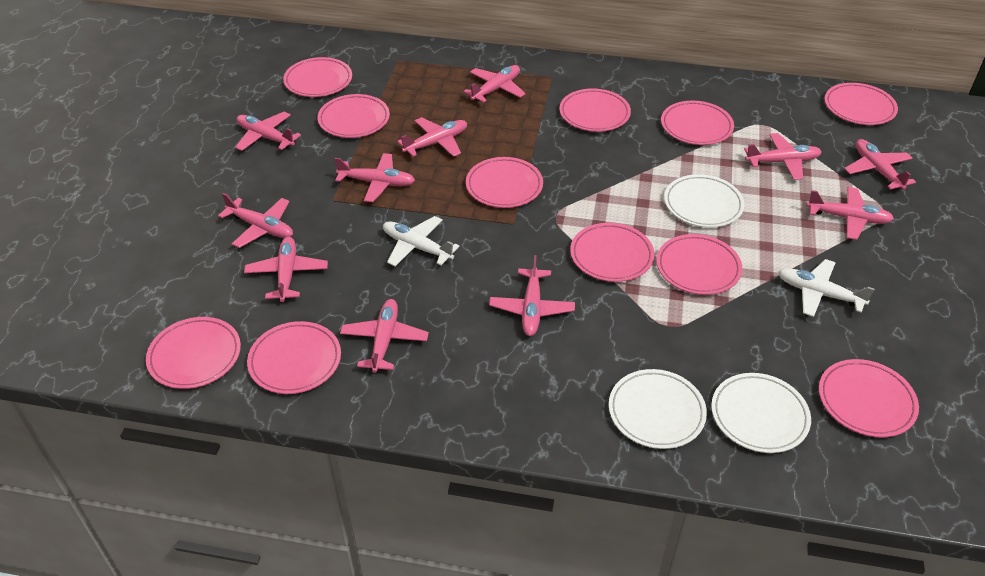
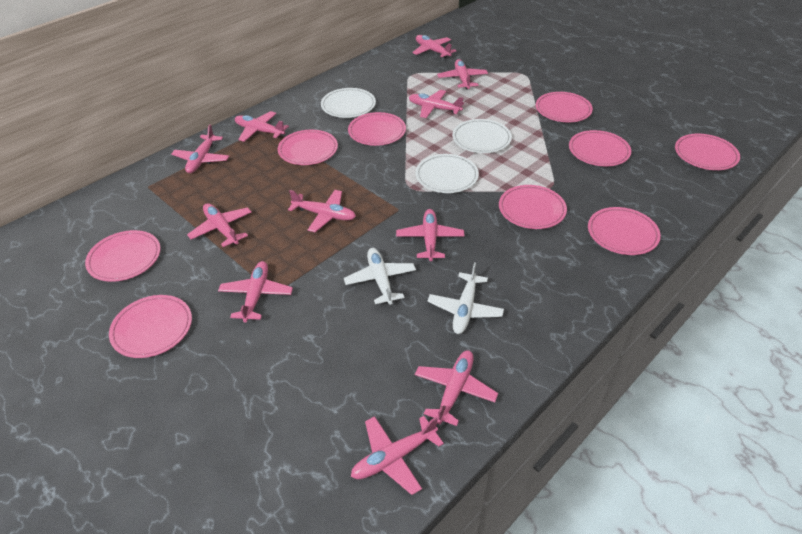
pink plate: [146,317,241,389] [247,321,341,394] [283,57,352,97] [317,94,390,138] [466,157,543,208] [559,88,631,132] [570,223,654,282] [656,234,742,295] [661,101,734,145] [819,359,919,437] [824,83,898,125] = 11 -> [85,230,161,282] [109,295,192,358] [278,130,338,165] [348,112,406,146] [499,185,567,229] [536,92,593,122] [569,130,631,166] [588,207,661,255] [675,134,740,170] = 9

